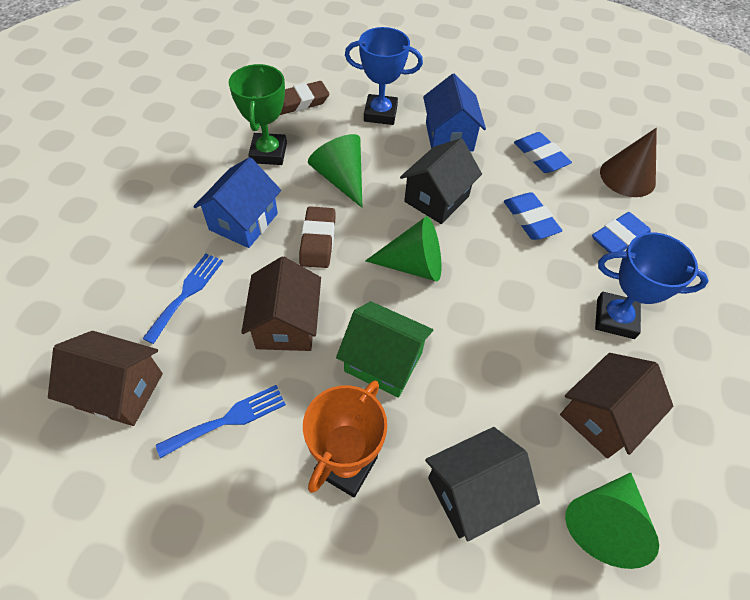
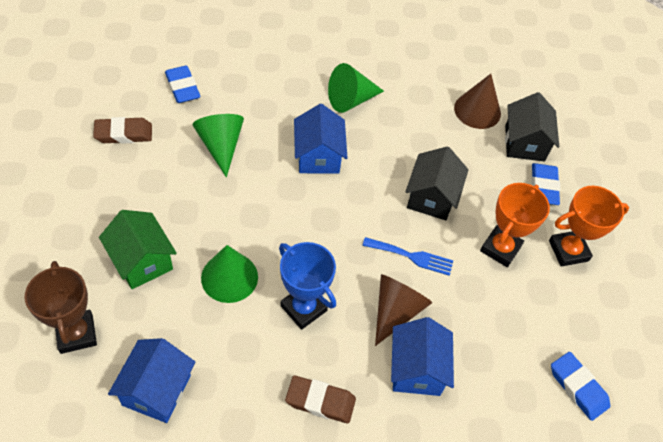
blue fork: [142,254,223,344] [156,385,286,458] = 2 -> [362,237,453,276] = 1
blue house: [193,157,281,248] [423,74,486,152] = 2 -> [108,338,195,423] [294,104,348,174] [391,317,454,396] = 3
blue trophy: [345,27,423,125] [595,232,709,339] = 2 -> [279,242,336,330] = 1
brown cone: [600,128,657,197] = 1 -> [375,274,432,346] [454,74,501,129] = 2
brown house: [48,331,163,426] [241,257,321,351] [560,353,673,459] = 3 -> none = 0
brown trophy: none = 0 -> [25,261,97,354] = 1
green trophy: [229,64,287,165] = 1 -> none = 0
orange trophy: [303,381,387,497] = 1 -> [480,183,550,267] [549,186,629,267] = 2

